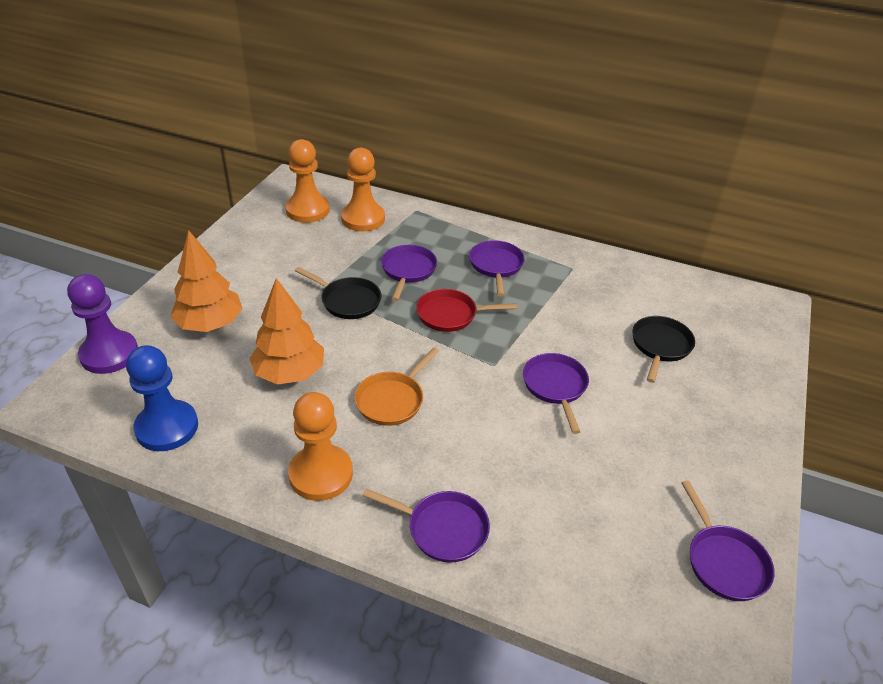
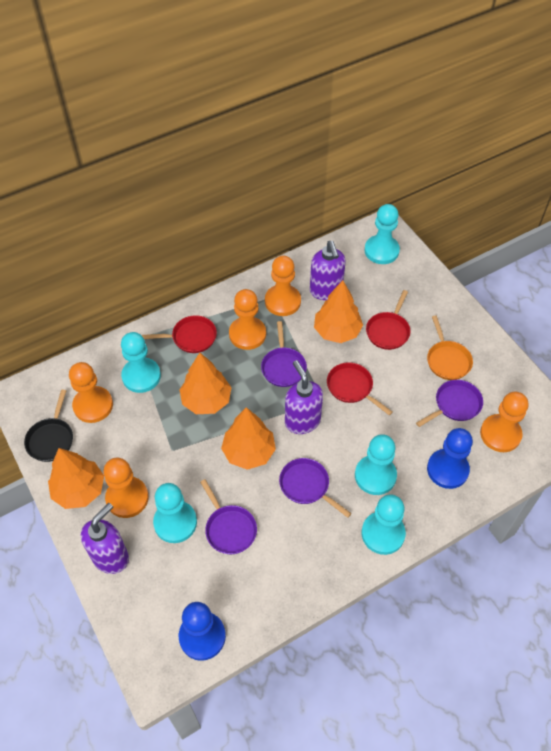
black pan: [295,267,381,319] [632,316,695,383] = 2 -> [24,389,73,462] = 1
blue pawn: [126,345,198,451] = 1 -> [179,602,226,661] [427,428,473,489] = 2
orange pawn: [285,139,330,223] [288,392,353,501] [341,148,385,231] = 3 -> [69,362,113,423] [103,458,149,518] [229,289,266,350] [265,256,301,316] [480,392,528,452] = 5
orange tree: [170,230,243,332] [249,278,324,385] = 2 -> [48,448,104,509] [179,353,232,414] [221,407,276,470] [314,280,363,343] = 4
purple pan: [362,489,490,563] [381,245,437,301] [469,240,525,296] [523,353,589,434] [682,480,775,601] = 5 -> [200,479,257,554] [261,321,307,387] [279,458,352,518] [416,380,483,427] = 4
purple pawn: [67,274,138,374] = 1 -> none = 0
purple soap dispenser: none = 0 -> [81,503,129,574] [285,360,323,434] [310,241,346,300] = 3
red pan: [416,289,517,332] = 1 -> [142,315,217,353] [327,362,393,416] [366,290,410,350] = 3
turquoise pawn: none = 0 -> [121,332,161,393] [153,483,197,543] [355,434,397,495] [362,494,406,555] [365,204,400,264] = 5

